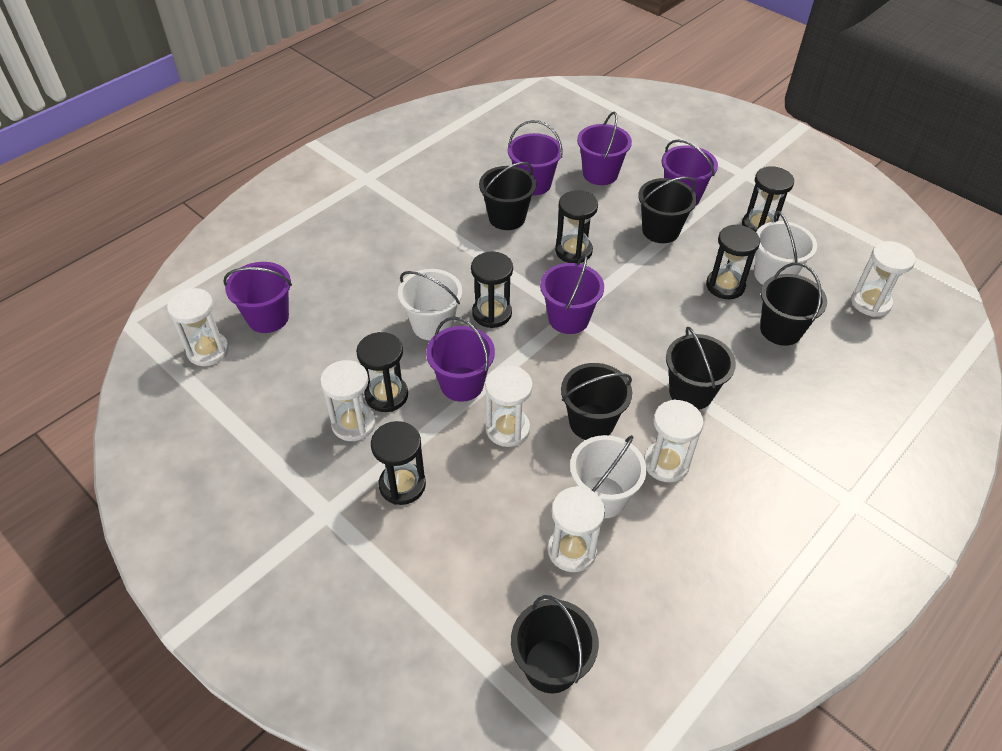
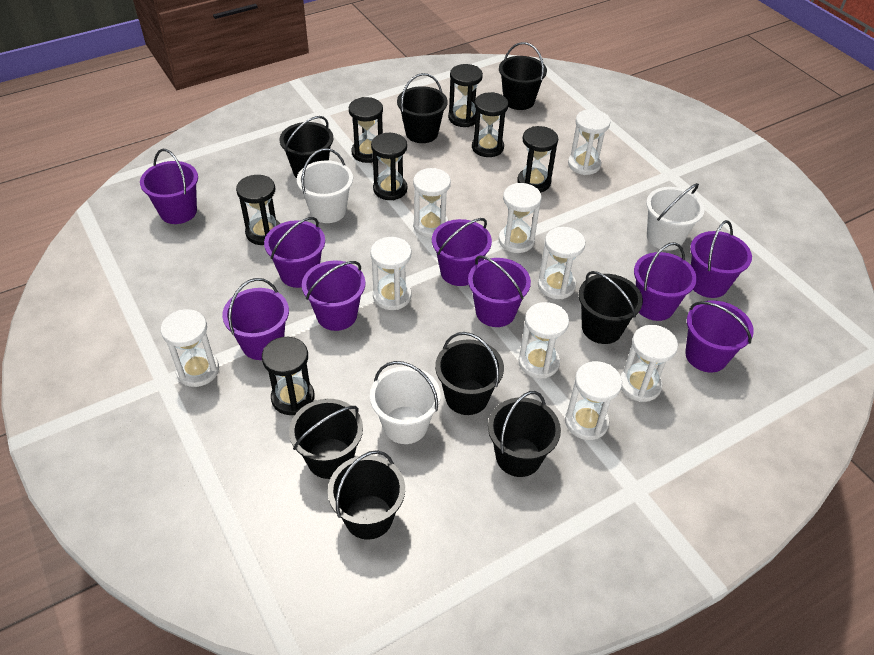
black bucket: [479,162,536,230] [511,595,599,694] [561,363,632,440] [638,177,697,243] [666,326,736,410] [760,263,827,346] = 6 -> [280,116,333,178] [289,399,363,479] [328,450,405,540] [397,73,448,143] [435,332,504,415] [488,391,561,477] [499,42,547,110] [579,271,643,344] = 8
black hourglass: [356,332,408,412] [371,421,426,505] [471,252,513,328] [555,190,598,263] [706,225,760,299] [742,166,794,232] = 6 -> [236,175,280,245] [262,337,315,415] [349,97,383,163] [371,133,407,200] [448,64,483,127] [472,92,509,157] [517,126,558,192] = 7
purple bucket: [223,262,292,333] [426,317,495,402] [508,120,563,195] [540,254,604,334] [577,112,632,185] [661,139,718,205] = 6 -> [140,149,198,224] [222,278,289,360] [264,217,325,288] [302,261,365,331] [432,218,492,286] [468,255,531,327] [634,242,697,321] [685,300,754,373] [690,220,752,298] = 9
white hourglass: [167,288,229,366] [320,360,376,441] [485,365,533,447] [548,486,605,572] [644,399,704,482] [851,241,916,317] = 6 -> [161,309,219,387] [370,237,412,310] [413,168,451,238] [499,183,541,253] [518,302,569,379] [538,227,585,299] [565,361,622,440] [568,109,611,175] [621,325,678,402] = 9

